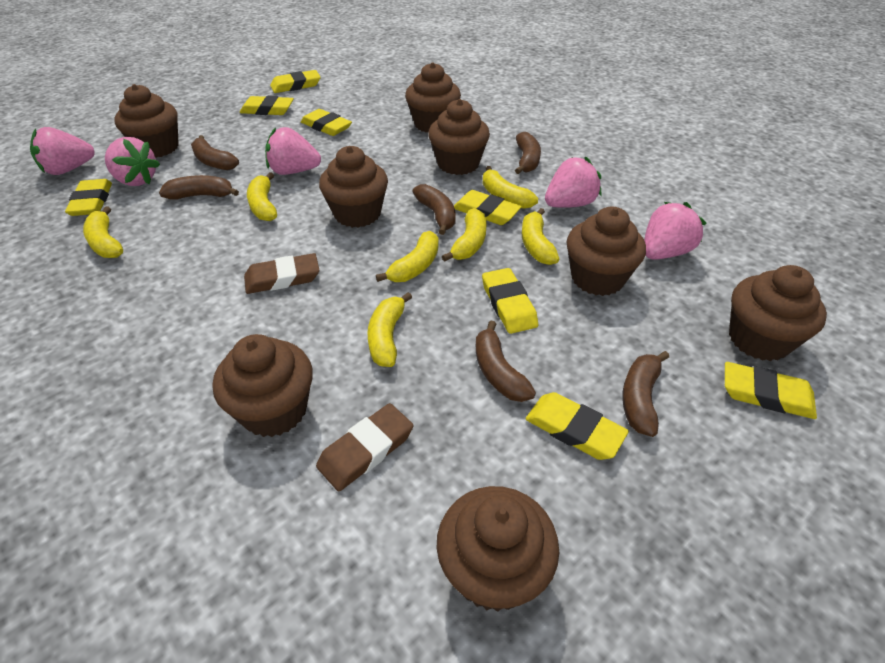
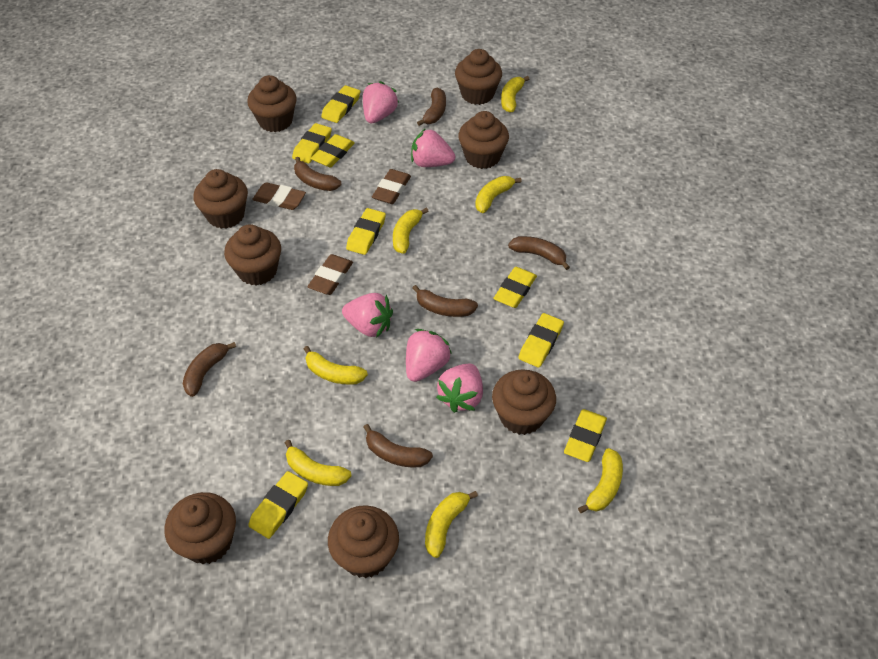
brown eraser: [244,253,319,294] [316,403,414,491] = 2 -> [252,182,306,210] [307,254,353,295] [372,169,411,204] = 3

